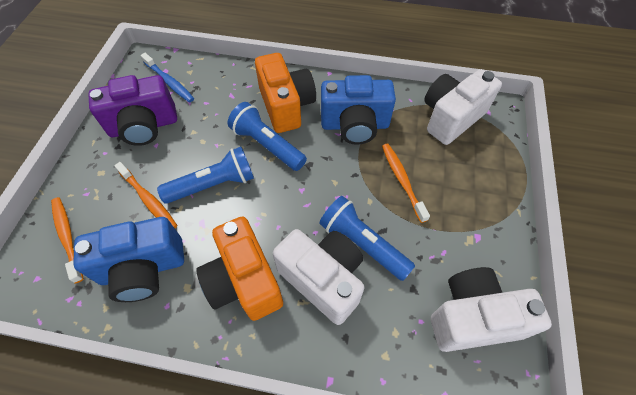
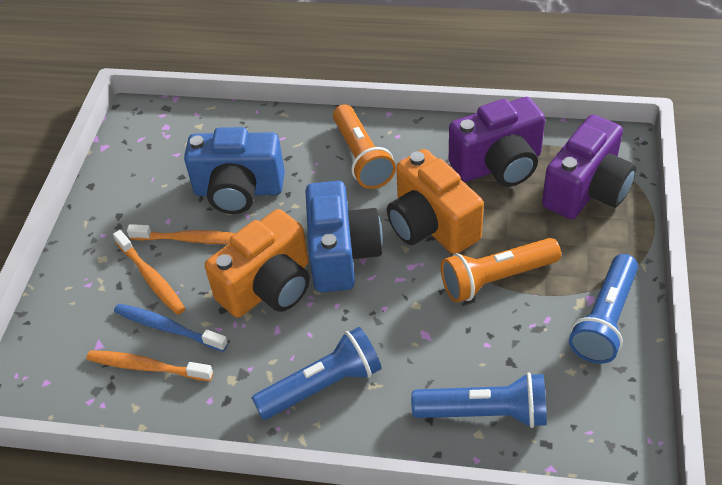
orange flashlight: none = 0 -> [333,104,396,189] [441,238,561,303] = 2
purple camera: [88,75,177,146] = 1 -> [449,97,545,187] [542,115,637,219] = 2
white camera: [273,229,365,325] [424,69,502,145] [431,267,552,352] = 3 -> none = 0

